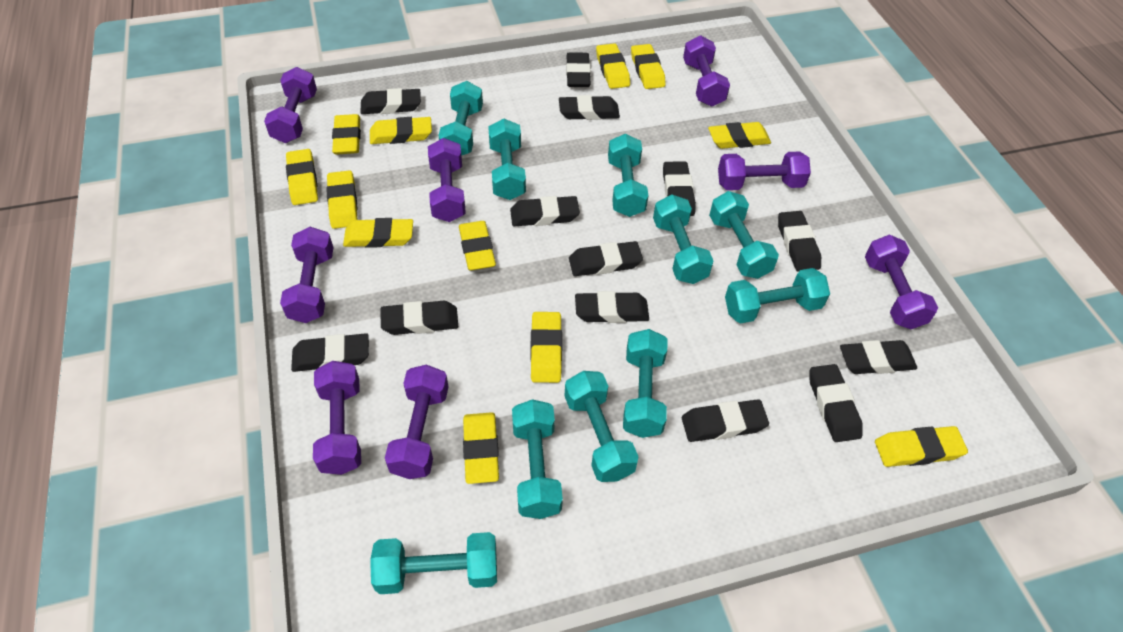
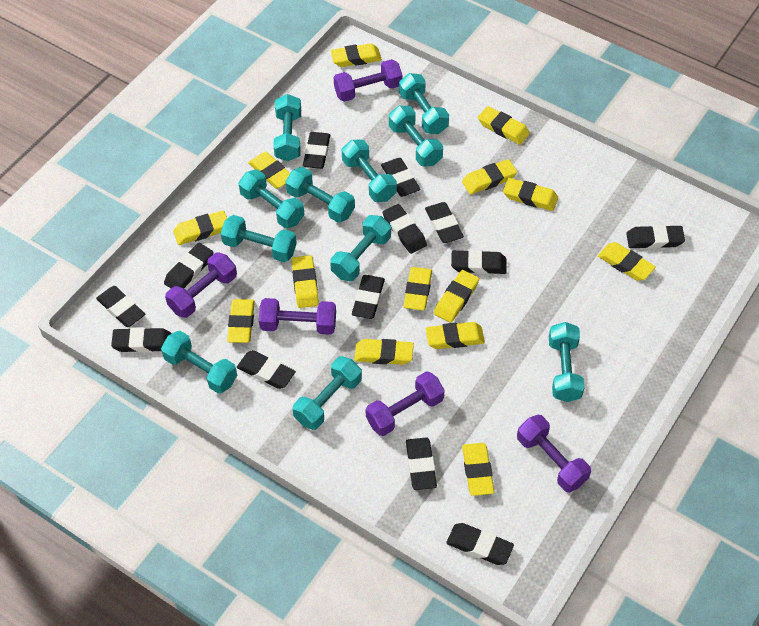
purple dumbbell: [264,67,317,143] [280,227,334,323] [313,361,361,475] [385,364,448,479] [428,138,466,222] [683,35,730,107] [718,151,811,190] [865,235,938,329] = 8 -> [165,253,237,318] [259,298,336,335] [334,59,402,102] [366,371,445,436] [517,415,591,493] = 5
turquoise dumbbell: [370,532,497,594] [438,81,483,156] [488,119,526,200] [512,399,563,519] [564,371,639,482] [608,134,648,217] [623,329,667,438] [653,194,713,284] [709,191,779,279] [725,268,830,323] = 10 -> [161,331,237,394] [221,215,297,262] [238,170,304,228] [273,94,301,161] [285,167,355,222] [293,356,362,430] [330,215,391,281] [342,140,397,202] [389,106,443,166] [399,73,449,134] [549,322,584,402] = 11
yellow eraser: [286,149,318,205] [326,170,358,229] [332,114,361,155] [343,218,413,248] [370,117,432,144] [459,221,496,270] [463,412,499,484] [530,312,562,383] [596,43,630,89] [631,44,666,89] [708,122,771,149] [875,426,968,467] = 12 -> [173,210,227,245] [227,299,255,343] [248,152,290,189] [292,255,319,308] [330,43,382,67] [354,339,414,365] [404,267,432,310] [425,322,485,349] [434,270,479,323] [462,159,517,195] [462,443,494,496] [478,106,530,145] [503,178,558,211] [598,242,656,281] = 14

